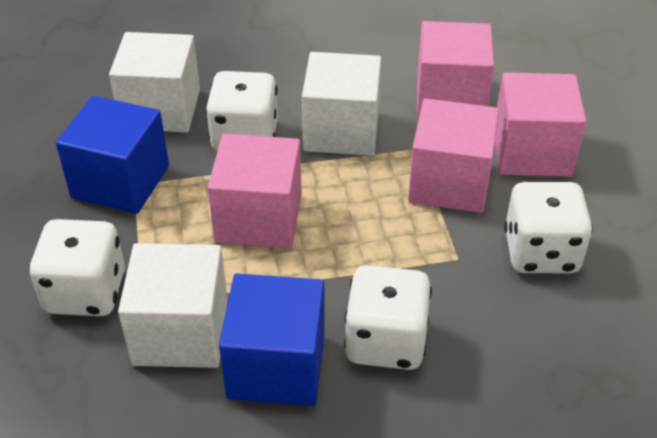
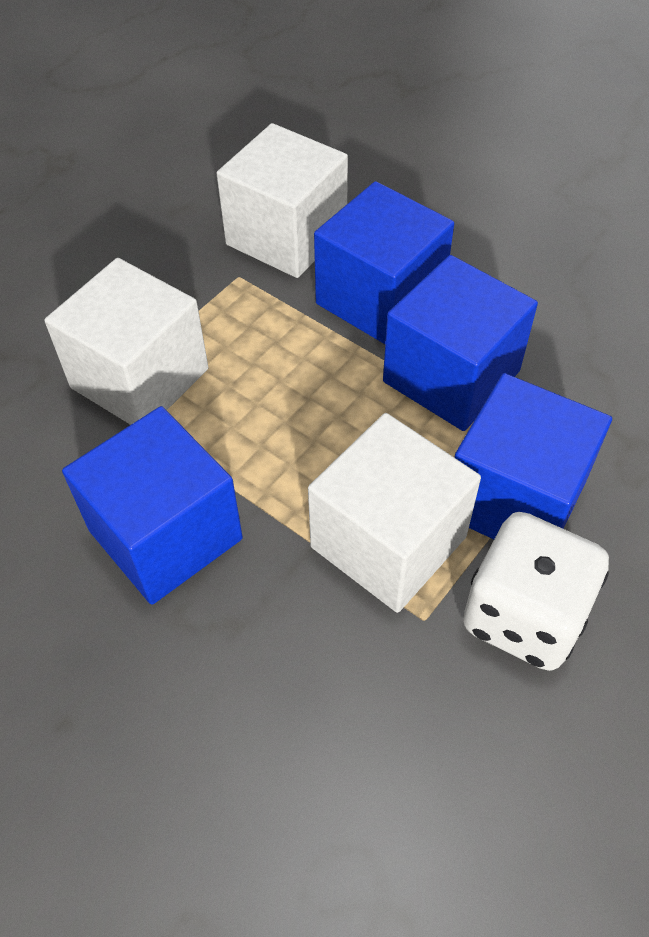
blue cube: [56,96,169,214] [219,273,325,406] = 2 -> [62,406,243,605] [314,181,454,344] [383,255,538,431] [454,373,612,539] = 4
pink cube: [208,134,302,249] [408,98,499,213] [417,21,494,117] [495,72,586,177] = 4 -> none = 0
white dice: [29,219,125,316] [205,71,278,151] [344,265,432,370] [504,182,593,273] = 4 -> [463,512,609,671] = 1

